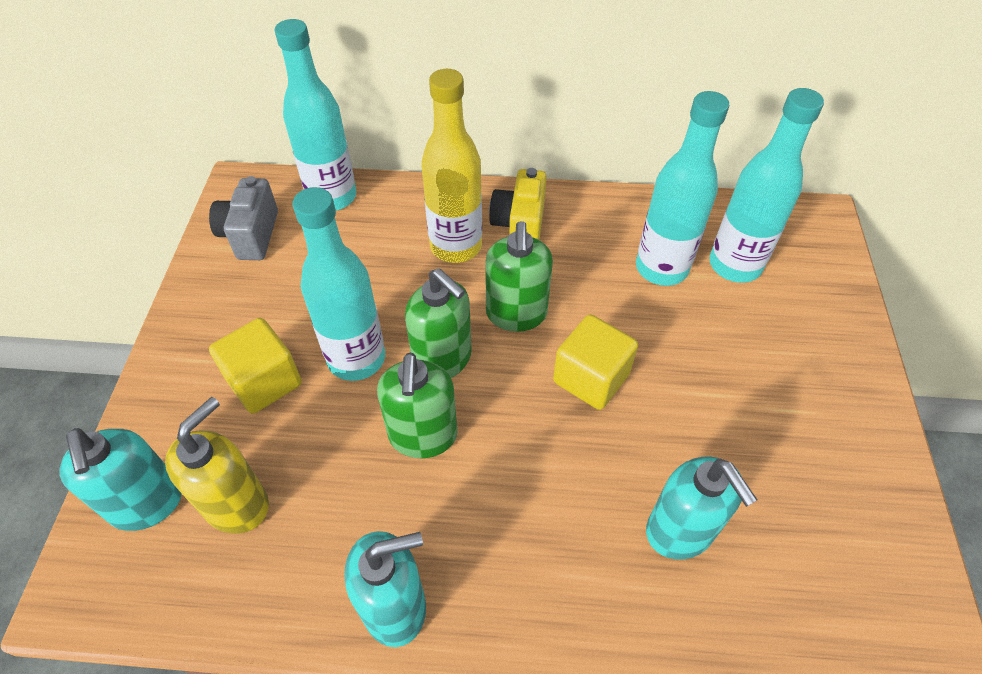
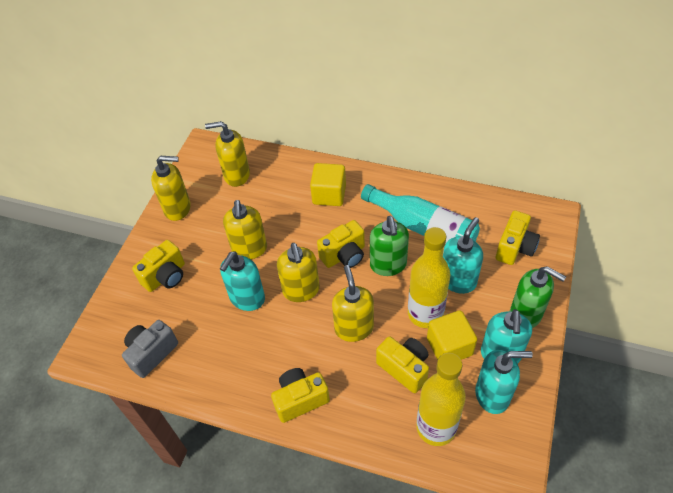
green soap dispenser: [377,352,457,458] [405,269,472,378] [485,221,553,332] = 3 -> [370,216,409,276] [510,266,566,328] = 2
turquoise bottle: [274,19,356,211] [293,187,385,381] [636,91,730,286] [709,88,824,283] = 4 -> [361,184,480,242] = 1
turquoise soap dispenser: [59,428,182,531] [344,531,426,647] [646,456,757,560] = 3 -> [220,251,265,311] [443,217,483,294] [475,350,533,414] [481,309,532,363] = 4
yellow bottle: [421,69,482,263] = 1 -> [408,227,450,328] [416,353,466,446] = 2
yellow camera: [489,168,547,240] = 1 -> [132,240,185,292] [271,368,330,423] [317,220,365,268] [376,336,429,393] [496,210,540,265] = 5
yellow soap dispenser: [165,397,269,534] = 1 -> [151,156,191,221] [205,121,250,187] [223,200,267,259] [277,243,320,302] [332,265,374,342] = 5

